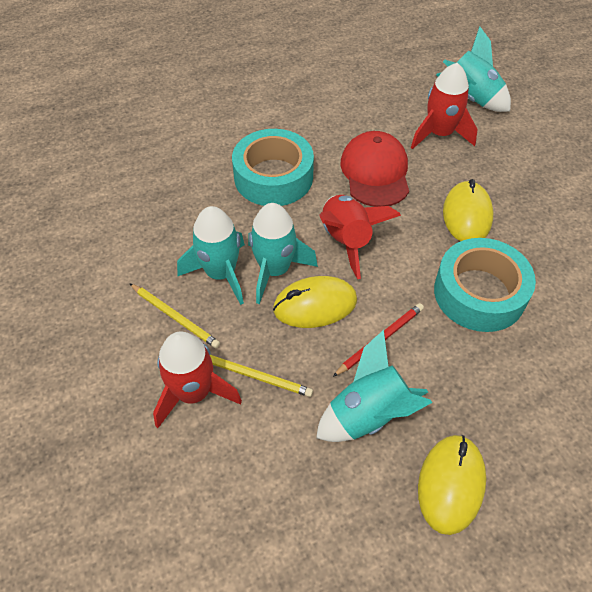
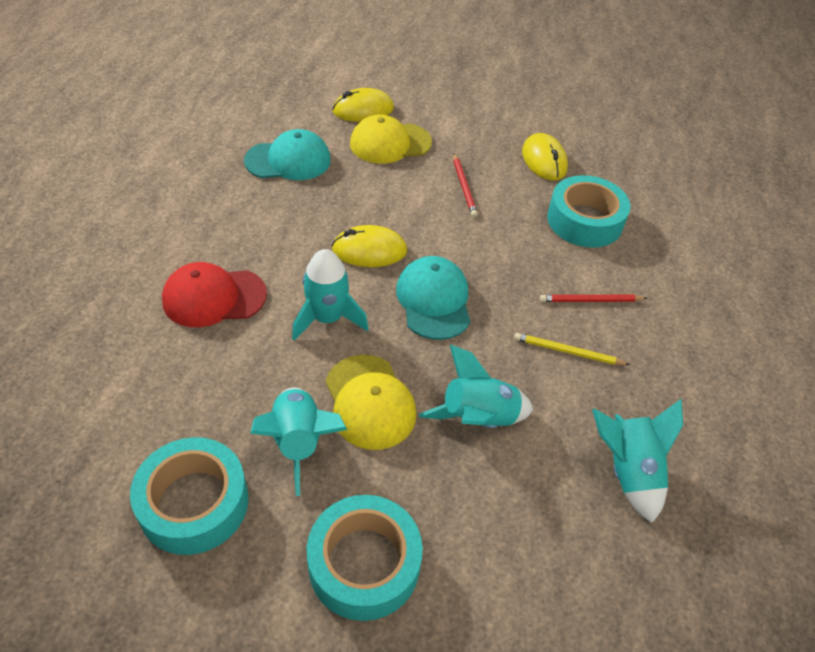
red pencil: [333,303,424,377] = 1 -> [453,154,477,217] [540,295,647,302] = 2
red rocket: [153,331,242,428] [319,195,401,279] [411,63,478,149] = 3 -> none = 0
turquoise cap: none = 0 -> [244,129,331,180] [396,256,471,340] = 2
turquoise tape: [232,129,314,206] [434,238,536,332] = 2 -> [130,437,249,555] [307,495,423,621] [547,175,630,248] = 3
yellow cap: none = 0 -> [325,355,416,450] [350,114,432,164] = 2
yellow pencil: [129,283,220,348] [210,355,313,397] = 2 -> [514,333,630,365] = 1

